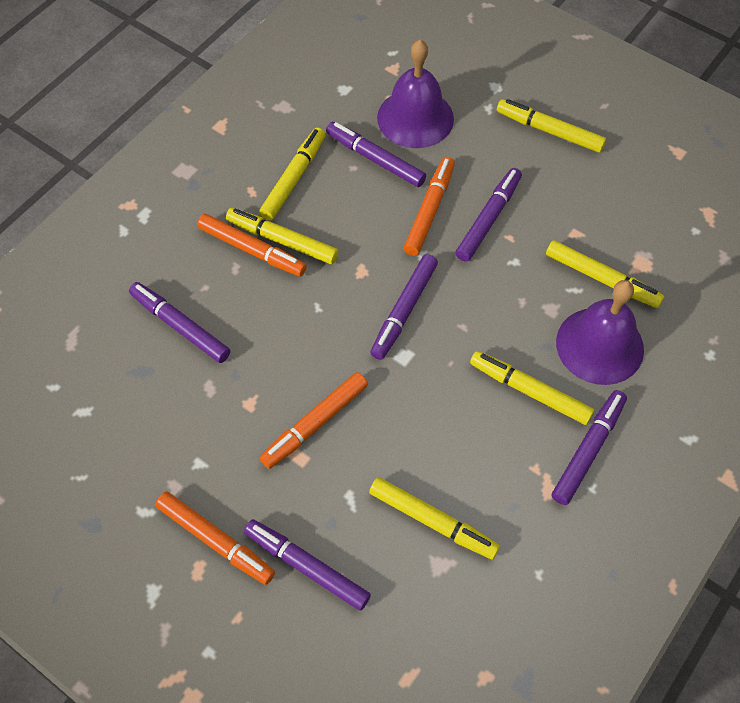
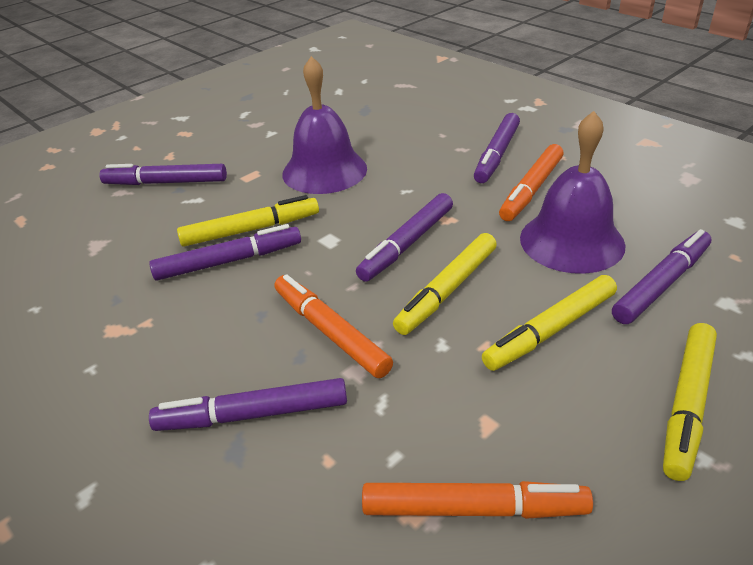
orange marker: [155,491,275,585] [197,214,307,276] [260,372,368,469] [404,157,455,256] = 4 -> [274,274,393,378] [362,481,593,519] [499,144,564,221] = 3
yellow marker: [226,208,338,264] [259,128,326,220] [369,477,500,560] [470,351,594,425] [497,99,606,153] [546,240,664,308] = 6 -> [177,195,319,247] [393,233,497,335] [482,275,617,371] [663,323,717,481] = 4

